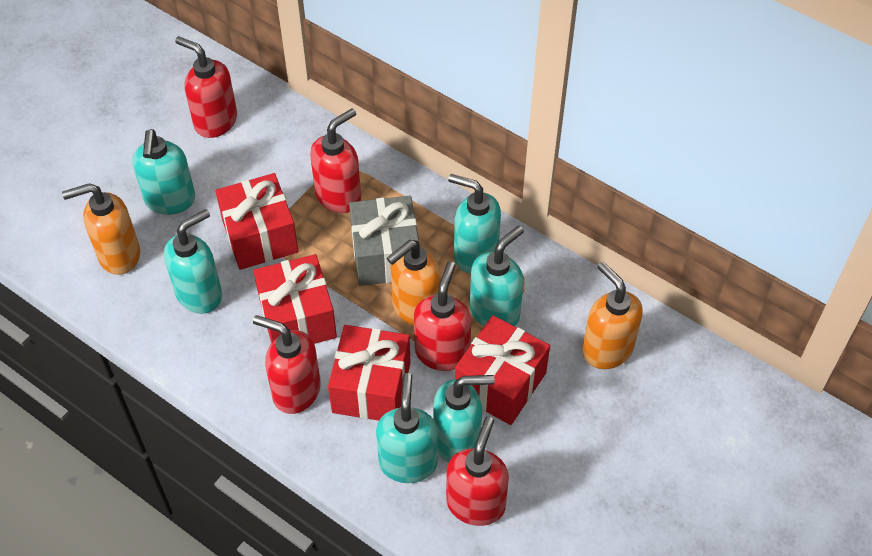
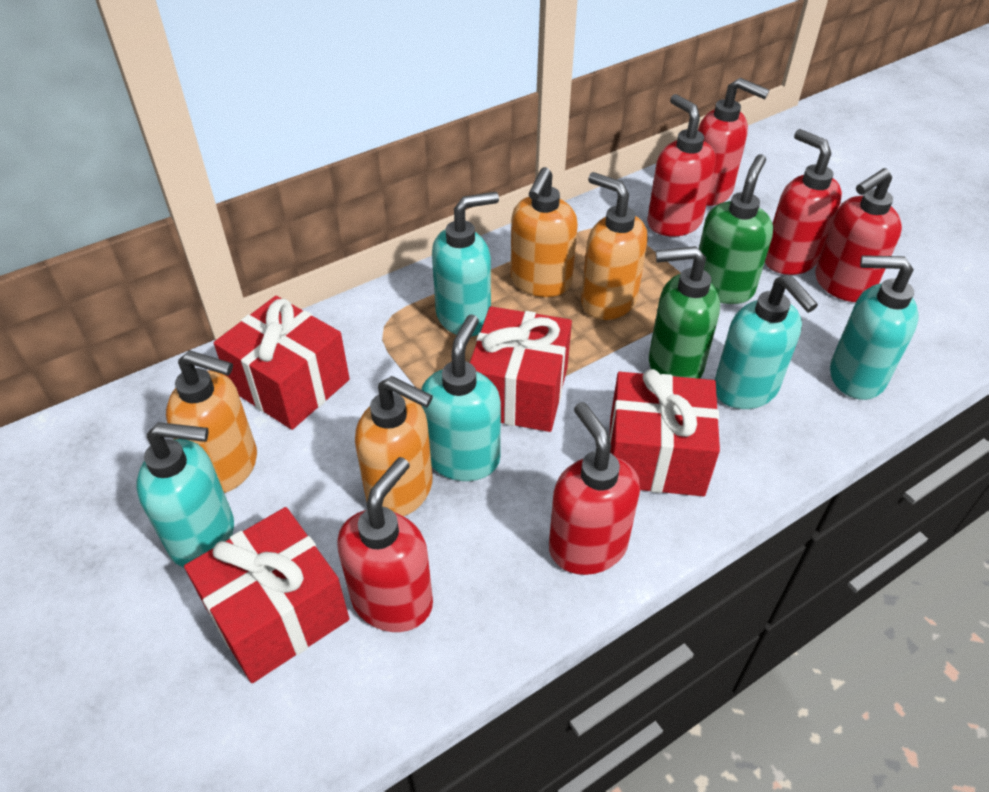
green soap dispenser: none = 0 -> [649,246,720,379] [699,154,773,304] = 2
grey gift: [349,196,419,286] = 1 -> none = 0
orange soap dispenser: [62,183,140,275] [387,240,441,326] [582,262,643,369] = 3 -> [166,350,257,493] [355,376,433,516] [511,167,578,297] [581,172,648,320] = 4
red soap dispenser: [175,36,237,138] [253,315,321,414] [310,108,361,213] [414,261,471,371] [446,417,509,526] = 5 -> [337,457,433,632] [549,402,640,575] [647,94,716,236] [698,78,769,206] [765,129,842,275] [815,168,902,302] = 6
turquoise soap dispenser: [132,129,195,215] [164,209,222,314] [376,373,438,483] [433,375,495,463] [448,174,501,274] [470,226,524,326] = 6 -> [136,422,234,567] [421,315,501,481] [432,192,499,337] [715,275,818,409] [830,255,919,400] = 5

